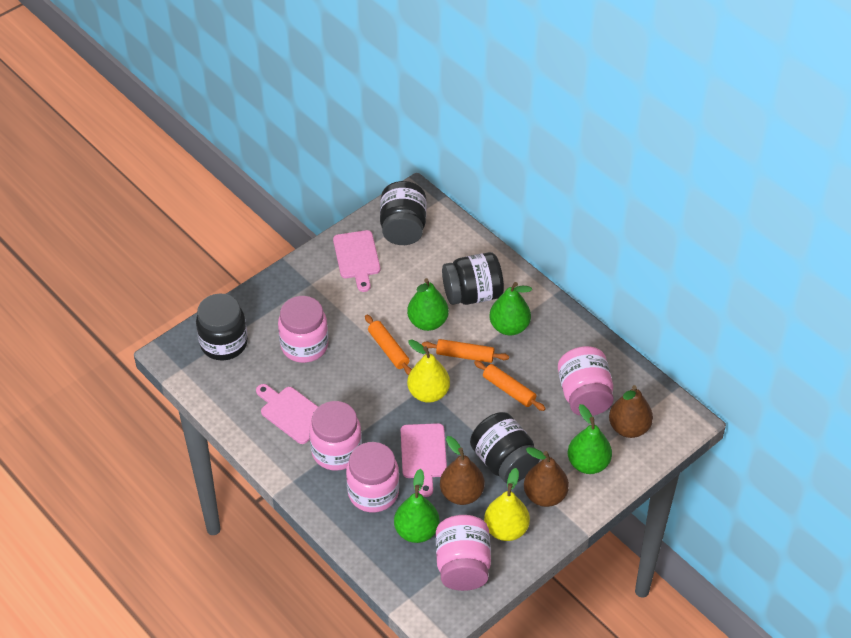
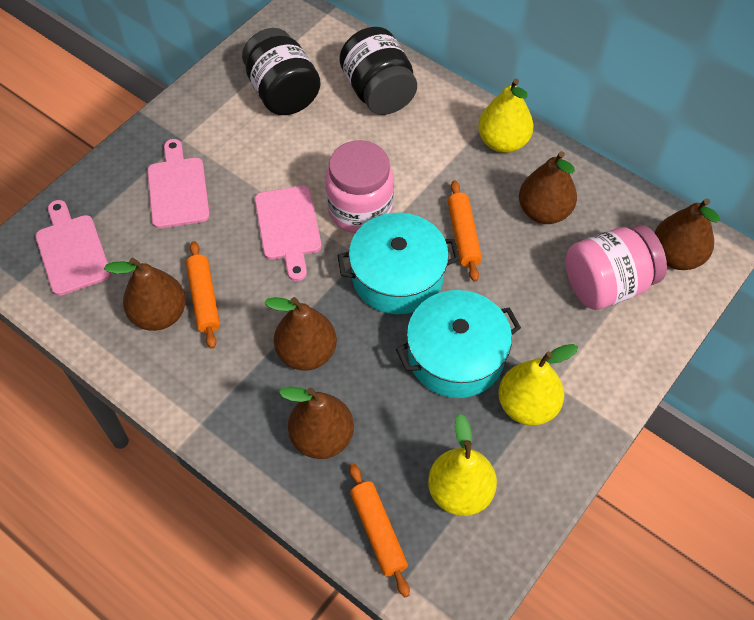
black jar: [196,294,248,361] [380,181,426,245] [442,252,504,305] [470,412,540,483] = 4 -> [242,28,321,115] [339,27,417,115] = 2
brown pear: [440,436,485,505] [524,447,569,507] [609,385,653,438] = 3 -> [104,258,186,331] [264,297,337,371] [279,387,354,459] [519,151,577,224] [654,198,720,270] = 5
green pear: [394,469,440,543] [407,278,449,331] [489,282,532,336] [568,404,612,474] = 4 -> none = 0
pink jar: [278,296,328,363] [309,401,362,471] [346,442,399,512] [436,515,491,591] [558,346,614,416] = 5 -> [326,140,394,233] [566,225,667,310] = 2
turquoise pot: none = 0 -> [337,213,460,314] [396,290,521,398] = 2
yellow pear: [407,339,450,403] [484,468,530,541] = 2 -> [428,414,497,516] [478,78,534,153] [499,344,578,426] = 3

